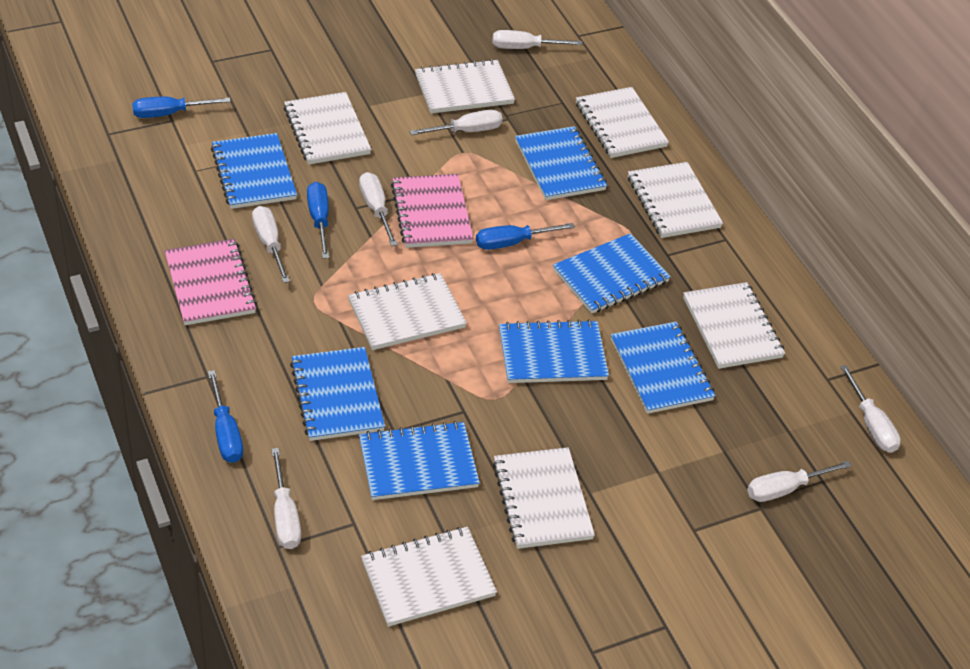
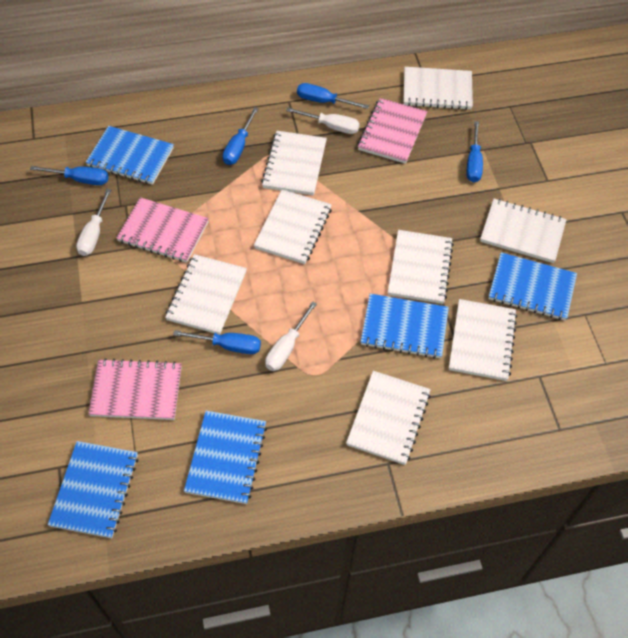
blue notebook: [211,133,297,209] [290,347,385,441] [359,421,480,500] [499,319,609,383] [515,126,607,200] [553,233,671,314] [611,322,716,414] = 7 -> [48,441,138,538] [86,126,174,185] [184,411,267,504] [361,294,449,359] [488,252,577,321] = 5
blue screwdriver: [132,97,231,118] [208,370,243,463] [307,182,329,259] [476,223,575,250] = 4 -> [30,166,109,185] [173,330,261,354] [223,107,258,165] [297,83,369,109] [466,121,483,182] = 5
pink notebook: [165,239,257,325] [391,174,474,248] = 2 -> [88,358,182,420] [116,197,209,263] [358,98,427,164] = 3
white screwdriver: [252,206,290,283] [271,448,301,549] [359,172,398,246] [409,110,503,135] [492,30,583,49] [747,461,852,502] [840,365,901,453] = 7 -> [76,189,111,256] [265,301,317,371] [286,107,360,134] = 3

